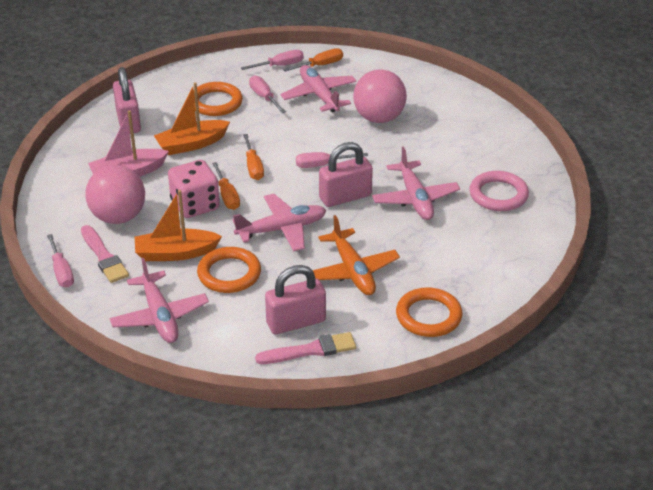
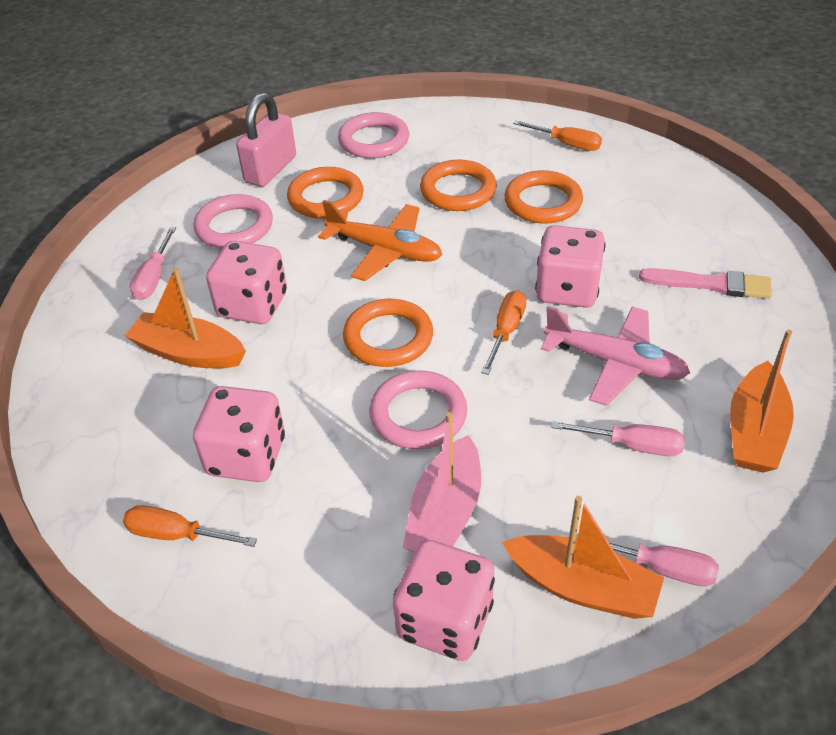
orange boat: [135,190,222,261] [154,82,230,155] = 2 -> [125,268,246,368] [502,496,664,619] [730,329,794,473] = 3
orange ring: [193,82,243,116] [197,247,261,293] [396,287,462,337] = 3 -> [287,167,364,219] [343,299,433,367] [420,160,497,211] [504,170,583,224] = 4
pink ball: [85,165,145,224] [353,69,407,123] = 2 -> none = 0
pink brush: [81,225,129,283] [255,332,356,364] = 2 -> [639,268,772,299] = 1
pink dice: [168,160,220,218] = 1 -> [193,386,285,482] [206,241,287,324] [393,540,495,661] [535,225,605,308] = 4
pink padlock: [113,67,141,133] [265,265,326,334] [319,142,373,207] = 3 -> [236,93,296,187] = 1
pink plane: [109,258,209,343] [232,194,326,251] [280,65,357,112] [372,146,460,220] = 4 -> [541,306,690,406] = 1
pink ring: [469,171,529,211] = 1 -> [193,194,273,249] [338,112,409,158] [369,371,467,449] = 3
pink screwdriver: [47,234,74,288] [241,50,304,70] [249,75,286,113] [296,152,368,168] = 4 -> [130,227,176,300] [552,421,685,456] [576,533,719,586] = 3

